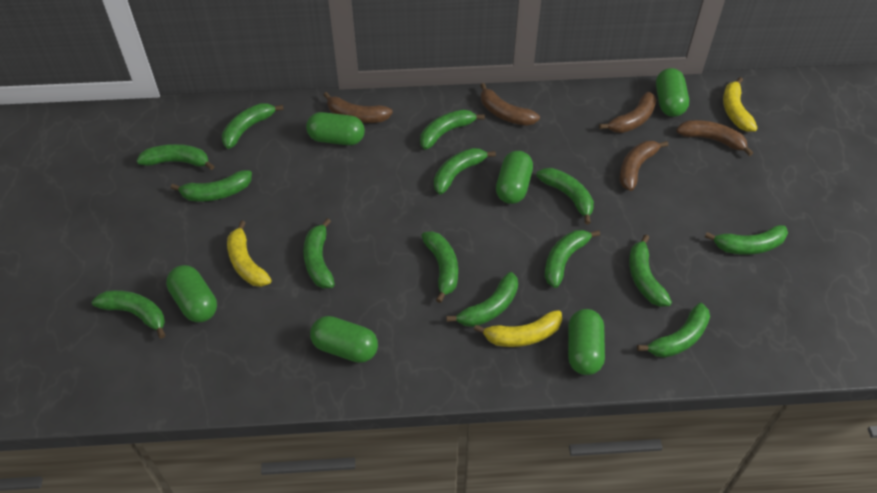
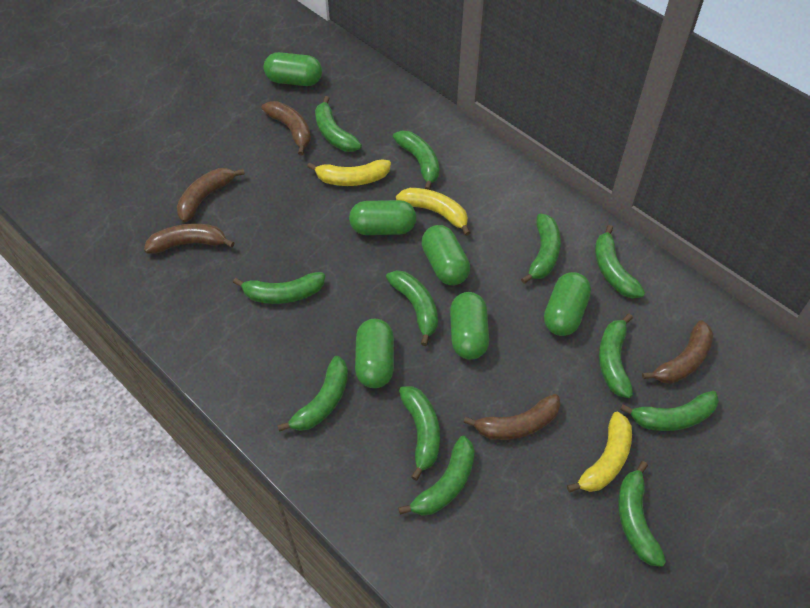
green banana: [92,290,165,339] [136,144,214,170] [171,170,252,201] [222,103,284,149] [303,218,335,288] [420,109,485,150] [421,231,458,303] [434,148,496,194] [446,272,518,327] [536,168,594,224] [545,230,600,288] [629,234,672,307] [637,303,710,358] [705,225,788,255] = 14 -> [233,272,325,304] [277,356,348,432] [315,96,362,152] [386,270,438,346] [393,131,439,190] [398,436,475,516] [399,386,440,481] [521,213,561,284] [595,225,645,298] [599,314,633,398] [618,461,666,567] [620,391,719,431] = 12

